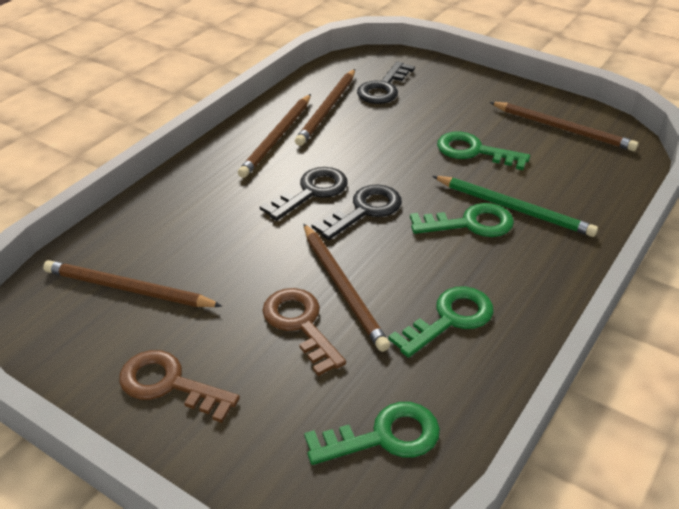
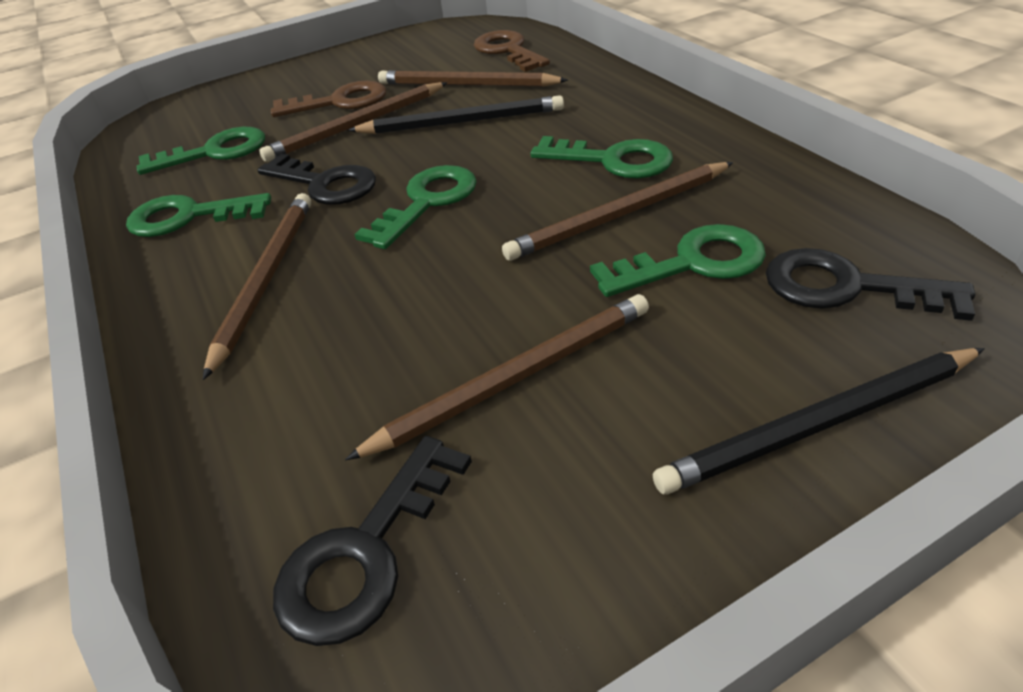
black pencil: none = 0 -> [348,95,564,134] [653,348,985,495] = 2
green key: [304,402,440,465] [388,286,493,358] [410,203,514,237] [437,132,530,170] = 4 -> [126,193,271,237] [136,127,265,175] [354,165,477,249] [531,136,673,178] [590,224,766,297] = 5
green pencil: [432,176,598,237] = 1 -> none = 0

